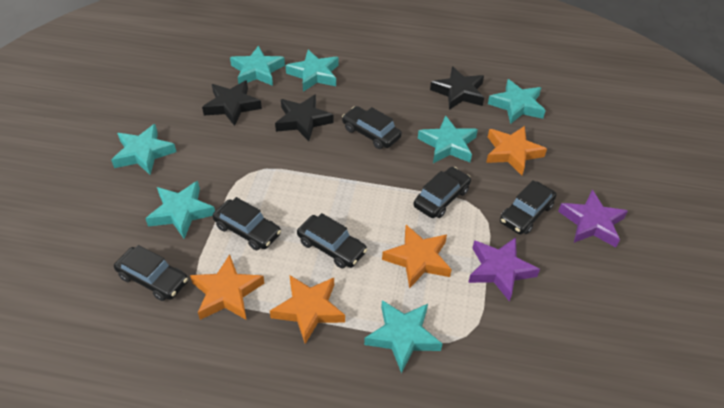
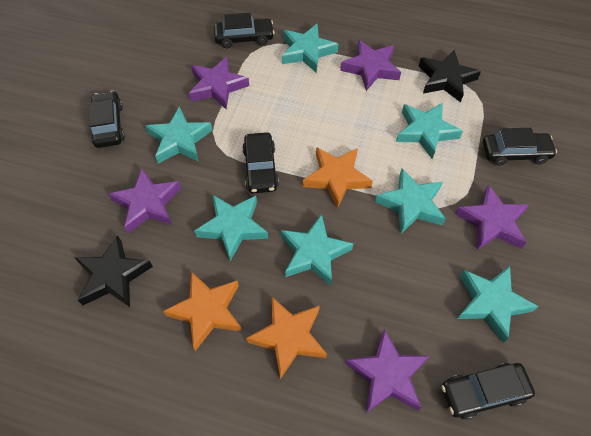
black car: [114,245,188,301] [212,197,281,250] [297,213,367,269] [342,106,402,149] [413,167,471,218] [500,180,556,234] = 6 -> [89,91,125,148] [214,13,274,48] [242,132,279,193] [442,363,535,420] [483,128,557,166] = 5
black star: [202,80,262,126] [275,94,334,141] [430,66,484,110] = 3 -> [75,235,153,307] [419,50,481,102] = 2
orange star: [190,255,264,320] [270,275,345,344] [382,225,452,289] [486,126,547,175] = 4 -> [163,272,242,351] [246,297,327,379] [303,147,373,209] = 3
purple star: [468,237,540,302] [558,190,628,247] = 2 -> [109,168,181,233] [189,57,249,110] [340,40,401,91] [345,329,429,413] [455,184,529,250] = 5

